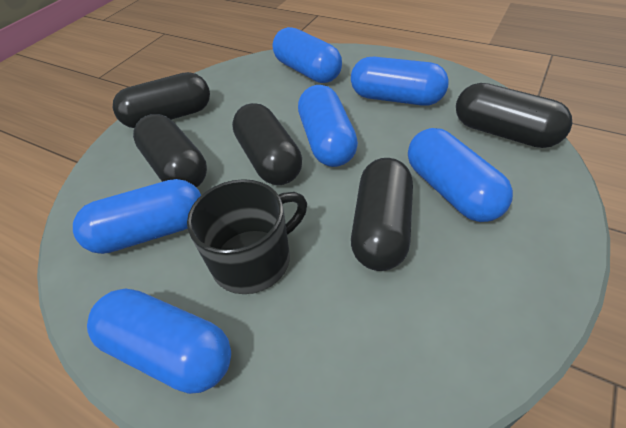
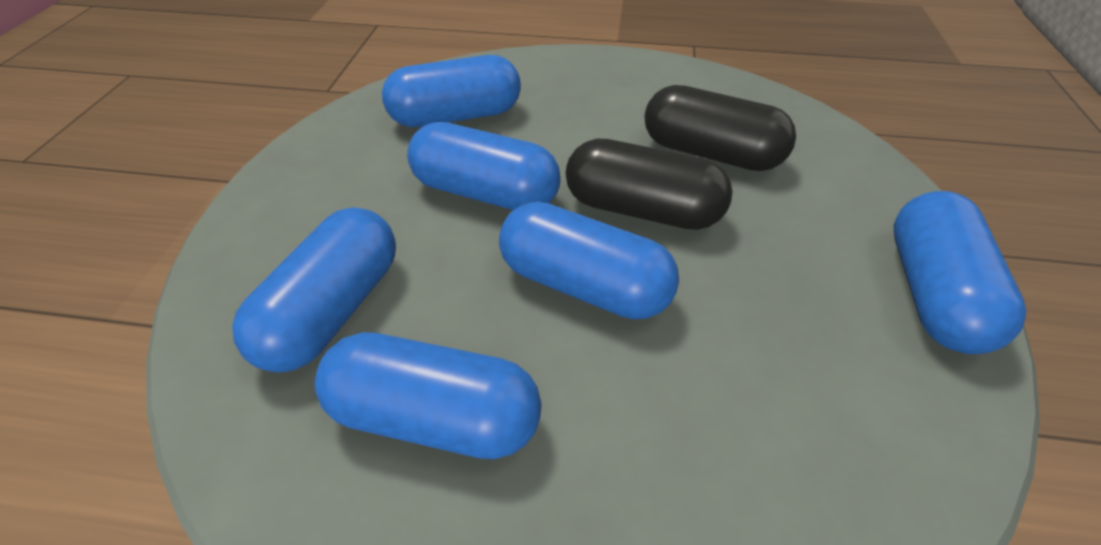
black capsule: [113,72,210,128] [133,114,207,187] [232,103,302,185] [351,158,413,271] [456,83,572,148] = 5 -> [566,139,733,230] [644,85,796,171] = 2
black mug: [187,179,307,294] = 1 -> none = 0

